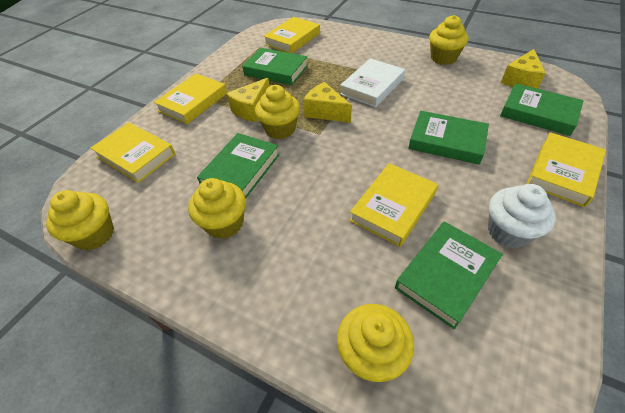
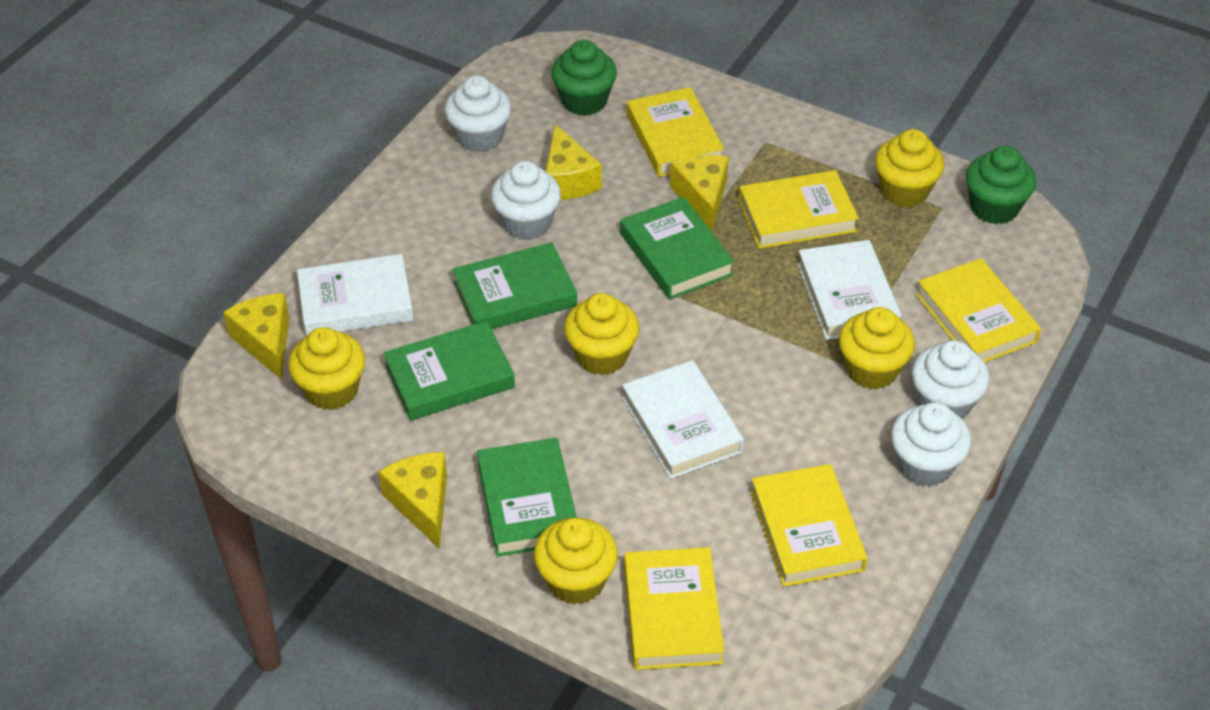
green book: [197,133,280,198] [242,48,308,85] [395,221,503,329] [408,111,489,165] [500,83,584,136] = 5 -> [384,321,515,421] [453,242,577,329] [477,438,577,557] [620,197,735,300] = 4
green cupcake: none = 0 -> [551,40,617,116] [966,146,1036,224] = 2
white book: [340,58,405,107] = 1 -> [297,254,414,336] [622,360,744,479] [797,240,901,340] = 3
white cupcake: [488,184,556,248] = 1 -> [444,75,511,152] [491,161,561,240] [891,402,971,487] [912,340,989,419] = 4
yellow cheese: [226,78,270,122] [303,82,352,123] [501,49,546,89] = 3 -> [223,293,289,380] [379,452,447,549] [545,124,602,200] [670,155,729,232] = 4

